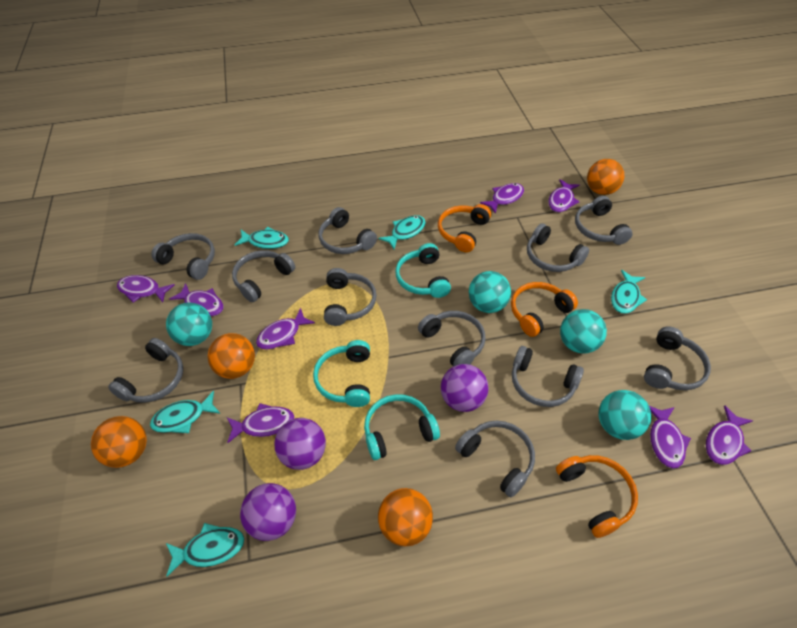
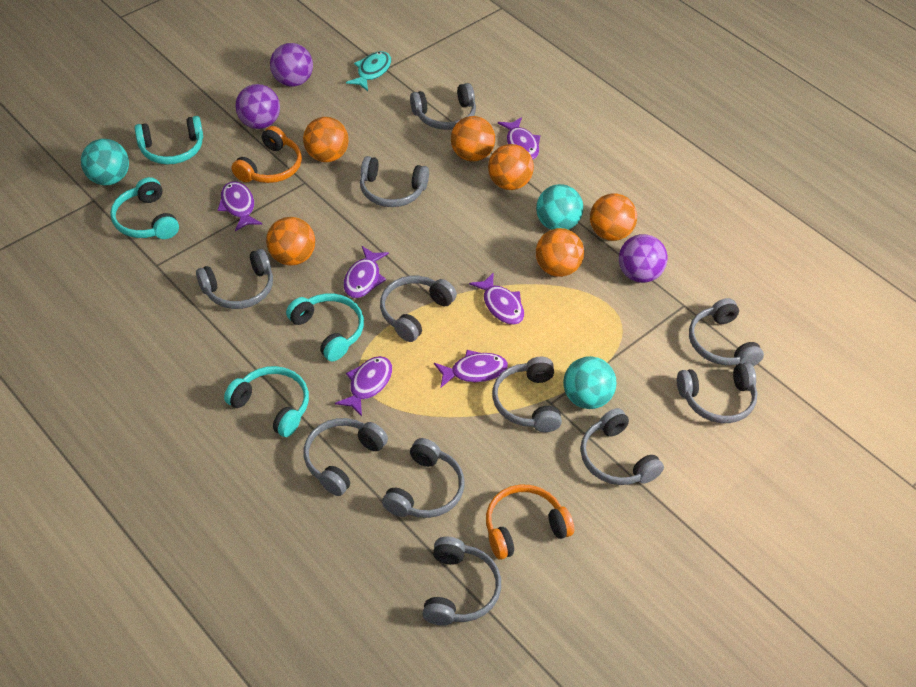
orange ball: [91,416,147,468] [208,333,255,379] [378,488,433,546] [587,159,625,195] = 4 -> [266,217,315,266] [303,117,348,162] [451,116,495,161] [488,144,534,190] [536,228,584,277] [590,193,637,241] = 6
orange headphones: [438,204,491,252] [511,282,578,337] [556,455,638,538] = 3 -> [232,126,302,183] [486,484,574,560] = 2
purple fish: [117,275,174,303] [169,283,223,316] [227,403,295,443] [256,308,315,349] [480,183,524,214] [549,179,580,212] [649,406,691,469] [706,405,753,465] = 8 -> [217,181,262,231] [335,356,392,417] [344,246,389,298] [434,350,508,388] [469,273,524,325] [498,117,540,160] = 6
turquoise ball: [166,302,212,346] [469,271,511,313] [560,309,607,354] [598,390,652,440] = 4 -> [81,139,129,185] [536,184,583,230] [563,356,617,409] = 3
turquoise fish: [150,391,220,433] [166,523,244,577] [235,227,289,249] [379,215,426,249] [611,270,647,314] = 5 -> [346,51,391,91] = 1
turquoise headphones: [313,340,370,407] [364,394,440,460] [395,243,451,298] = 3 -> [110,177,179,239] [135,116,203,165] [224,366,309,437] [286,293,364,361] = 4

